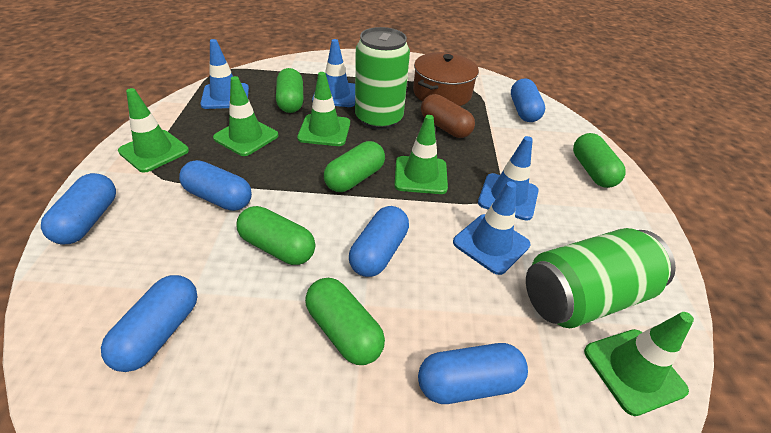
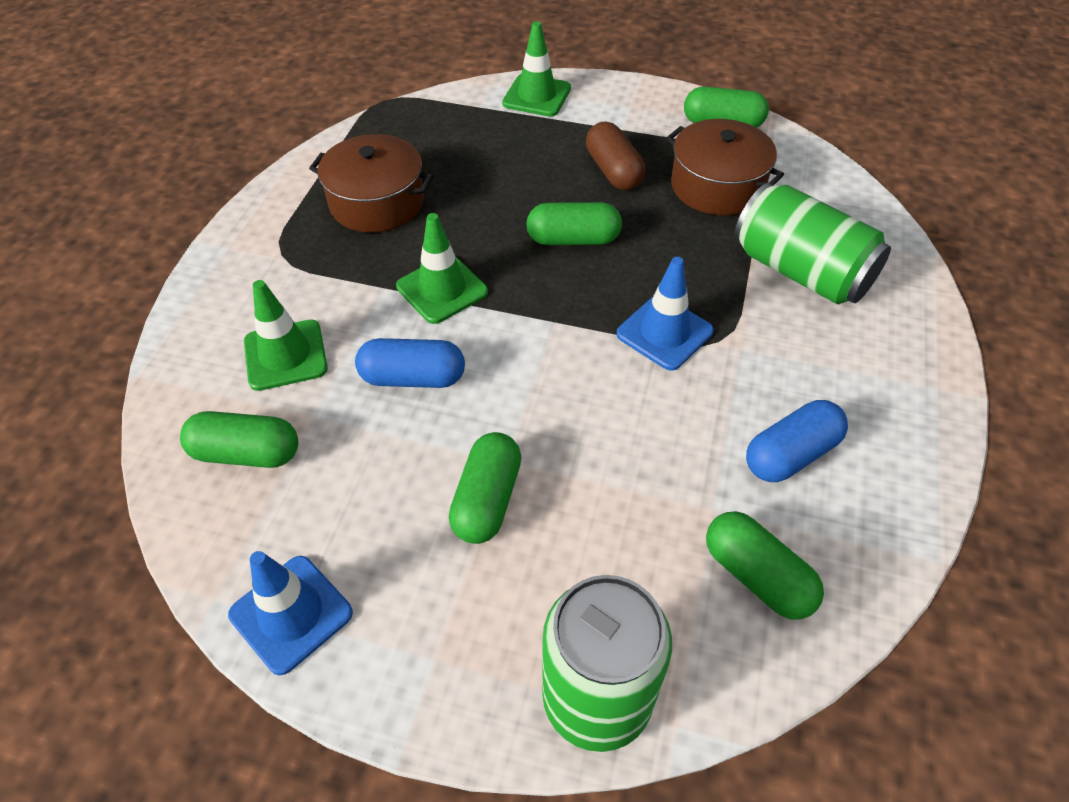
blue capsule: [41,173,116,244] [101,275,198,372] [179,160,252,211] [349,206,409,277] [418,343,528,404] [511,79,545,122] = 6 -> [355,338,465,388] [746,400,848,482] = 2
blue traffic cone: [200,39,249,109] [312,39,355,107] [453,181,530,275] [478,136,539,221] = 4 -> [228,551,353,675] [617,257,714,371] = 2
brown pot: [413,52,479,106] = 1 -> [309,134,434,233] [666,119,784,215] = 2
green traffic cone: [118,88,189,173] [213,76,279,156] [297,72,350,146] [394,115,448,194] [584,312,694,416] = 5 -> [244,280,328,391] [396,213,488,324] [502,21,571,117] = 3

